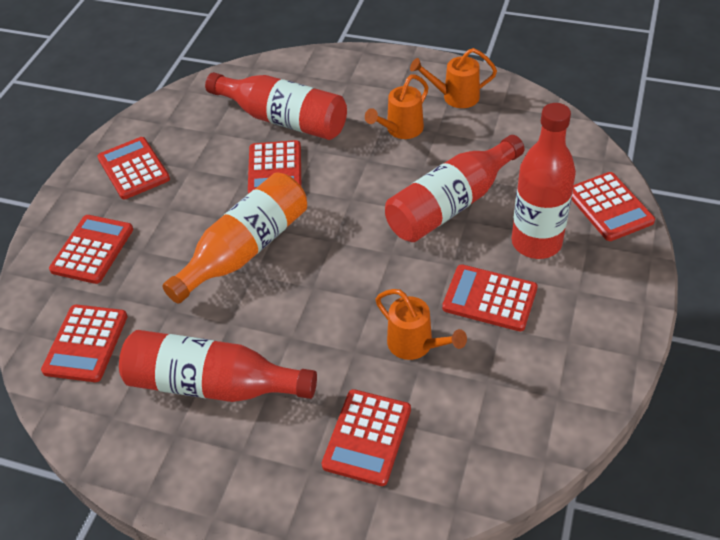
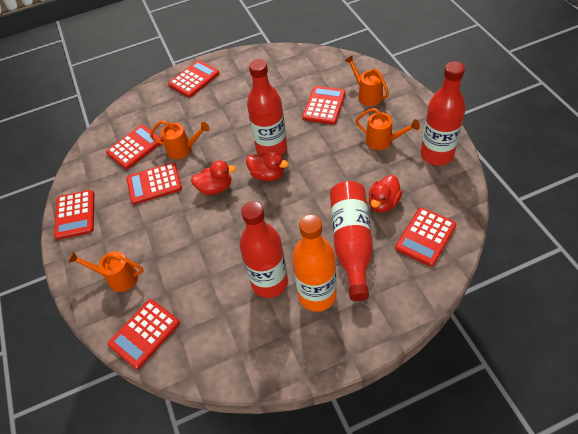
orange watering can: [365,74,429,139] [375,289,467,360] [410,48,497,108] = 3 -> [68,251,143,292] [150,120,210,159] [344,55,389,106] [355,108,420,150] = 4
red duck: none = 0 -> [191,160,236,195] [246,151,289,181] [368,175,402,213] = 3

